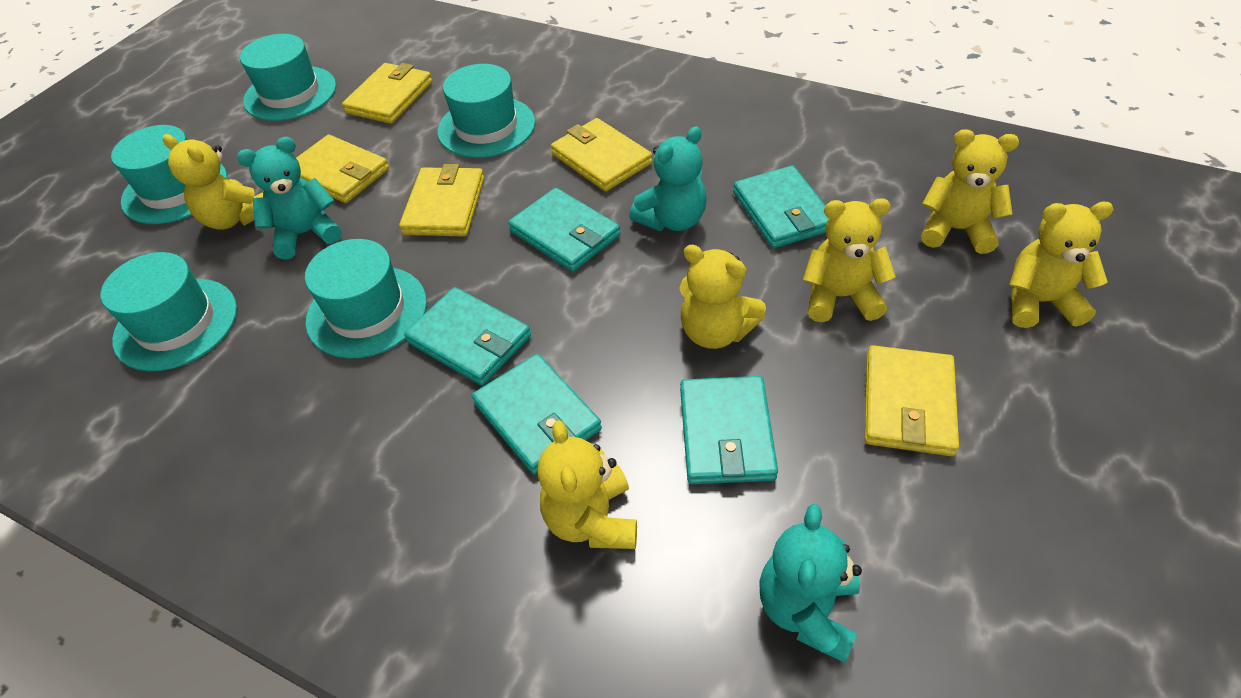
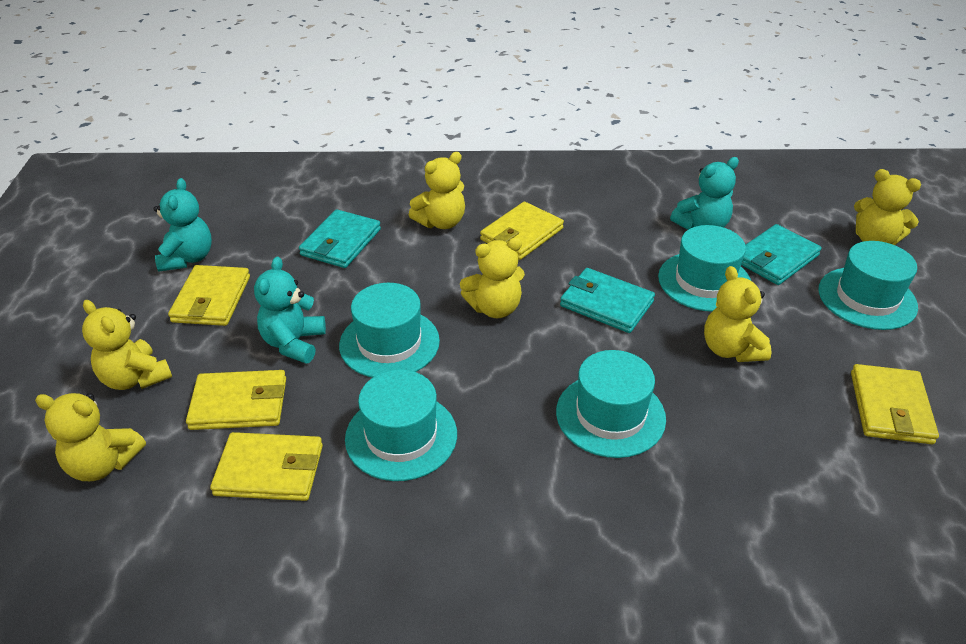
turquoise wallet: [404,287,531,386] [472,354,602,475] [508,188,620,272] [680,376,778,484] [733,166,828,248] = 5 -> [299,209,381,268] [560,268,655,333] [741,224,822,285] = 3

